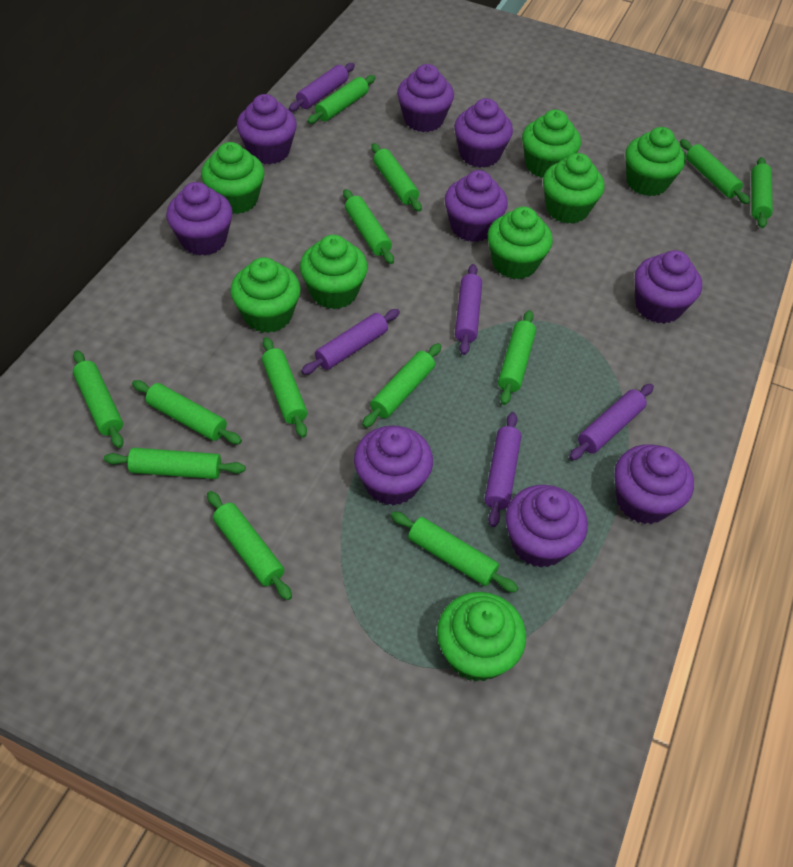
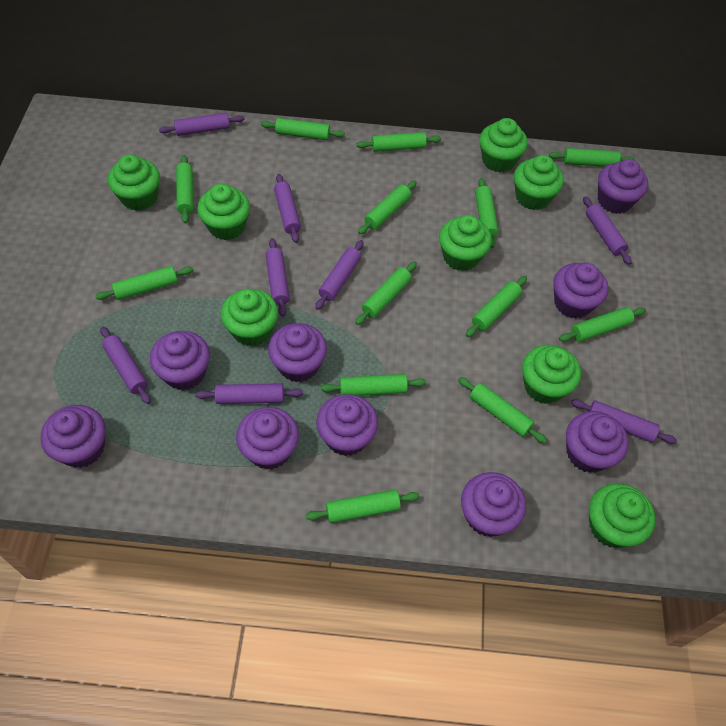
purple rolling pin: [289,63,355,111] [301,309,400,375] [455,264,482,355] [485,412,521,527] [569,384,654,460] = 5 -> [100,327,151,404] [159,113,245,136] [195,383,303,404] [266,238,290,317] [274,174,301,243] [315,240,363,310] [571,399,677,444] [583,196,632,265] = 8

